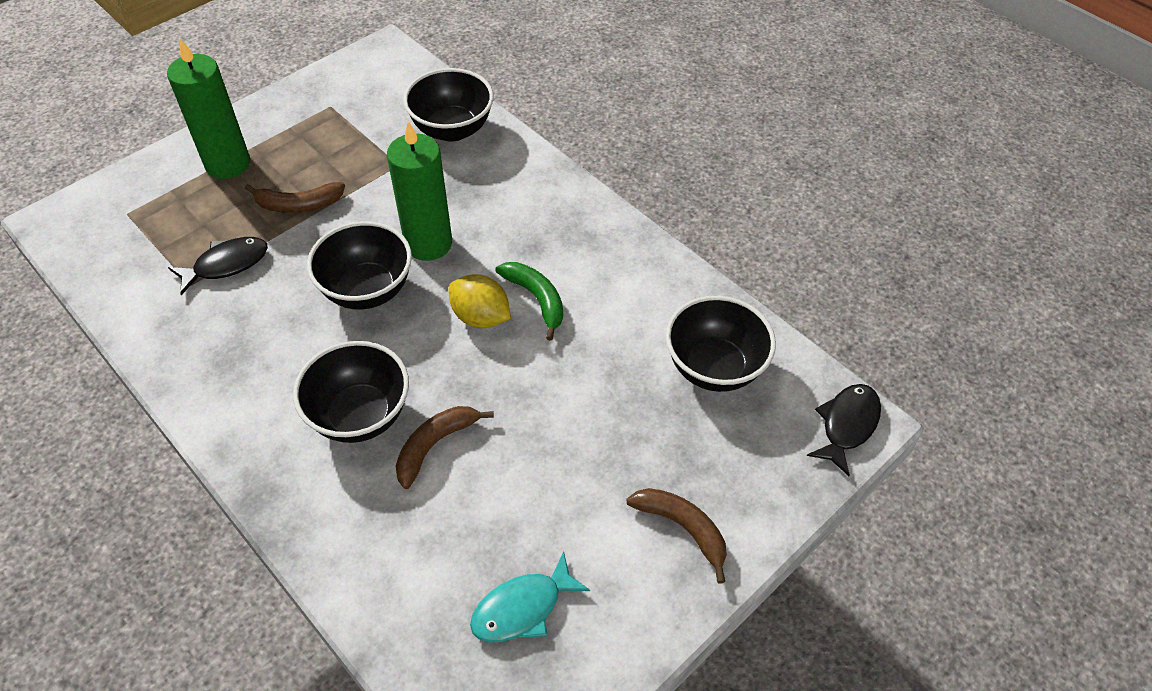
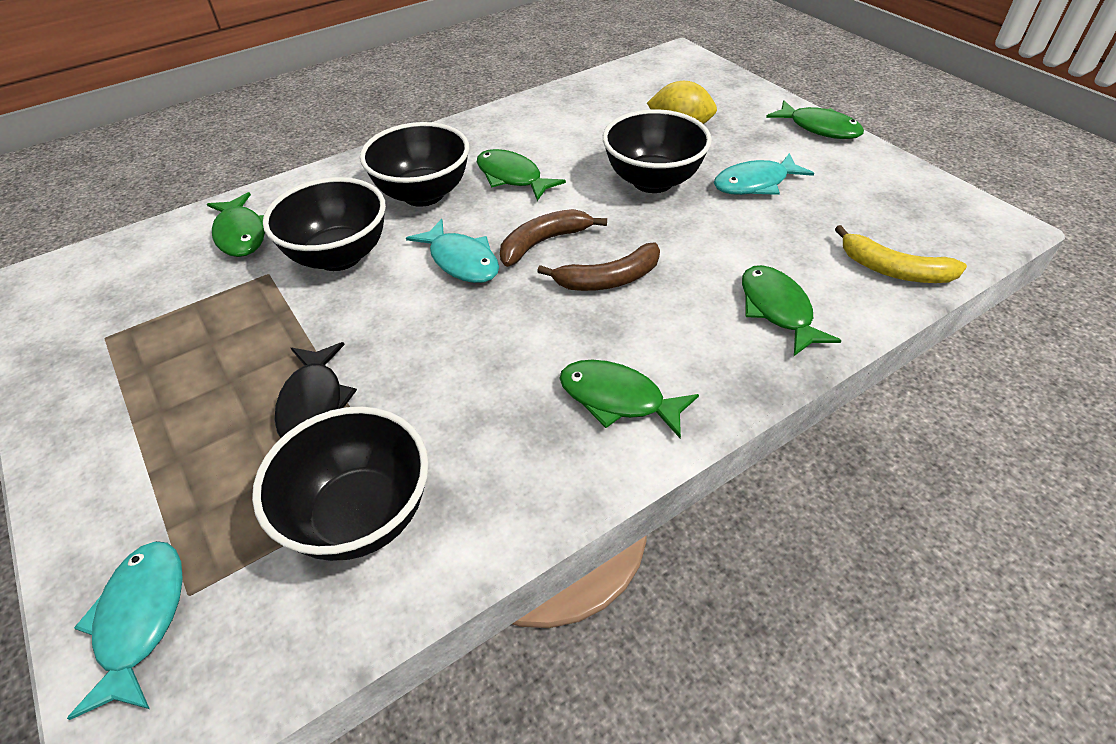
black fish: [168,237,268,295] [807,384,881,476] = 2 -> [274,342,357,438] = 1
brown banana: [245,182,345,213] [396,406,494,489] [627,488,727,584] = 3 -> [500,209,607,267] [537,243,660,291] = 2
green banana: [496,262,563,340] = 1 -> none = 0
green candle: [167,39,250,179] [387,121,452,261] = 2 -> none = 0
green fish: none = 0 -> [207,192,265,257] [477,149,566,201] [559,360,699,438] [742,265,842,356] [766,100,864,139] = 5
turquoise fish: [470,551,590,642] = 1 -> [67,541,183,720] [406,219,499,283] [714,153,814,195] = 3
yellow banana: none = 0 -> [835,225,967,283] = 1

